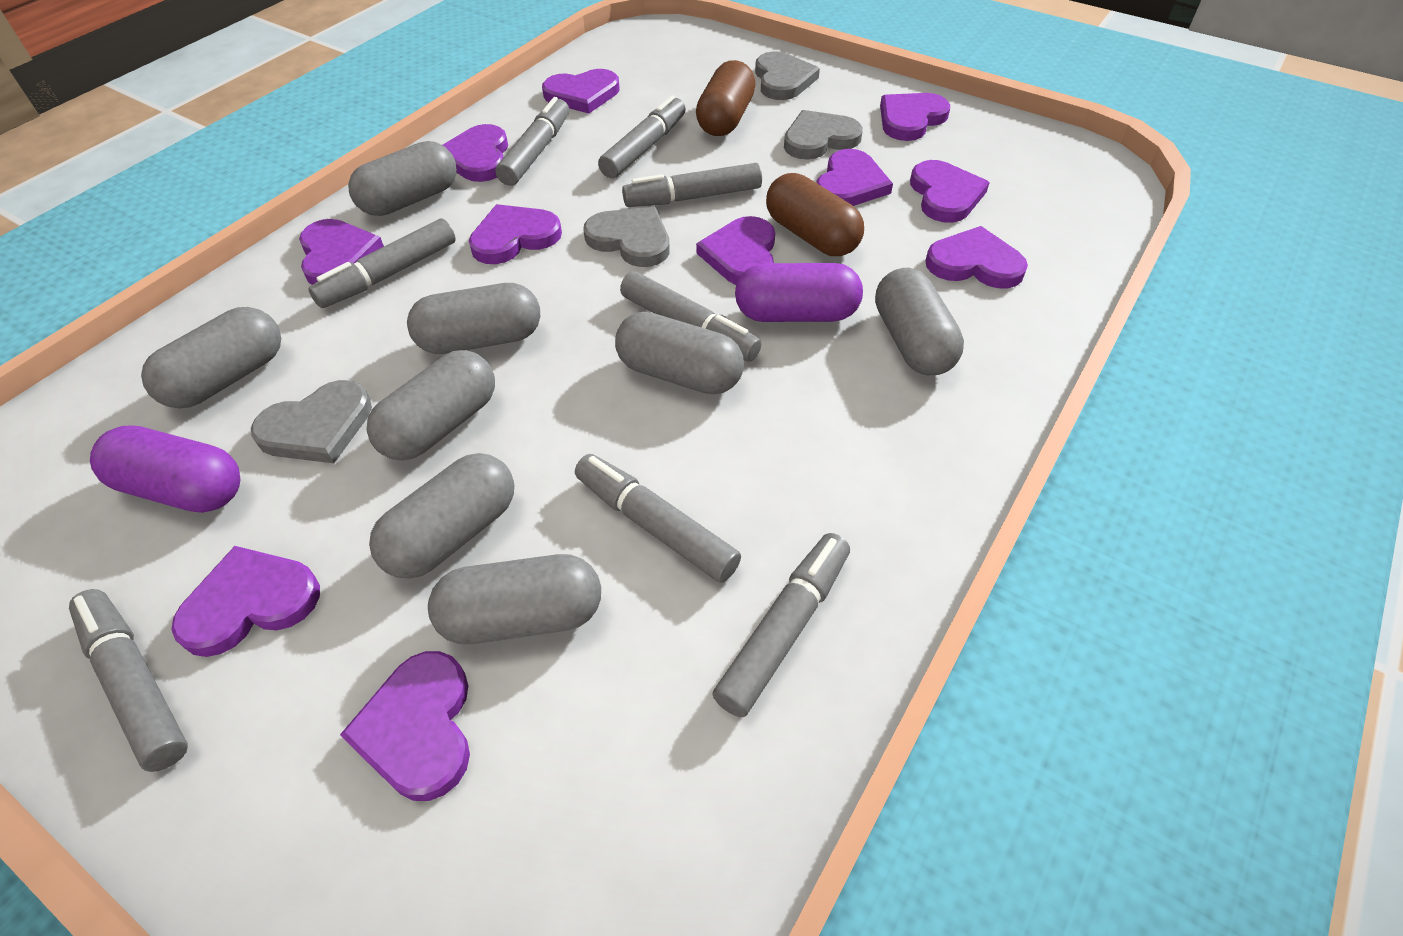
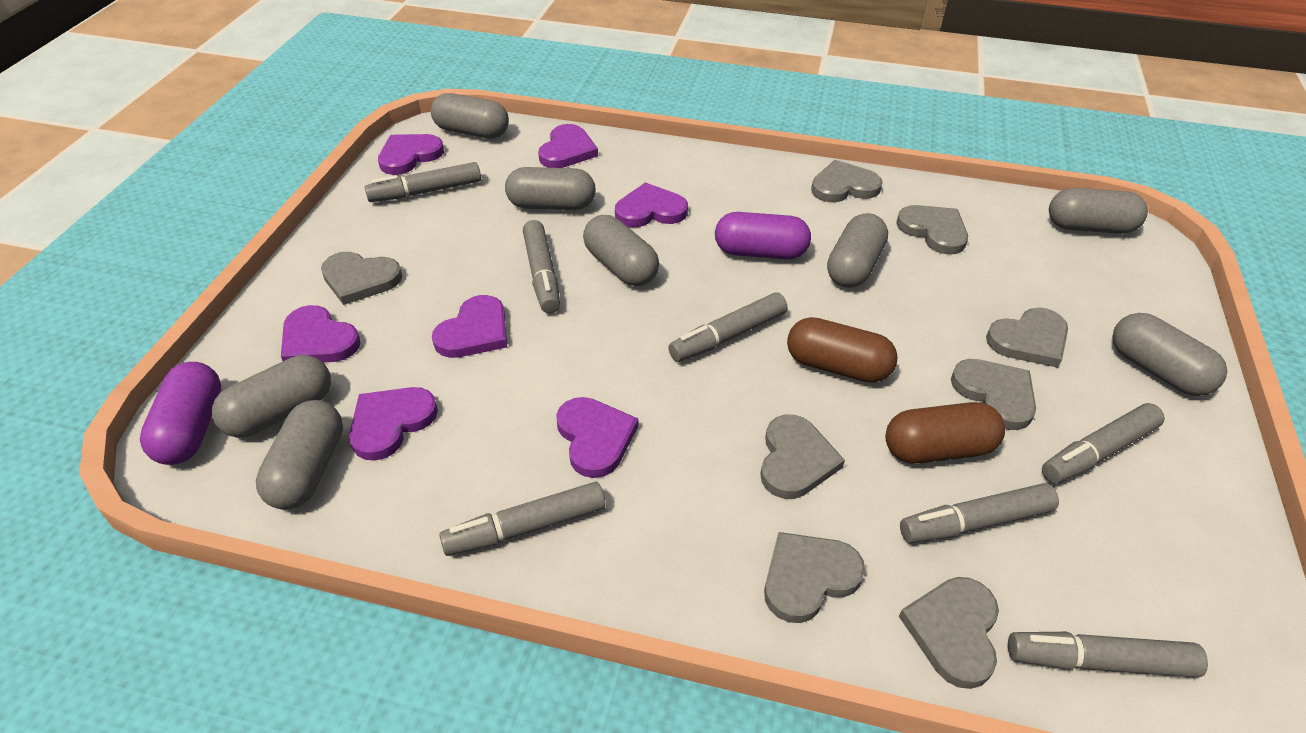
grey heart: [251,380,372,463] [583,207,670,267] [755,51,820,100] [784,110,863,160] = 4 -> [321,252,402,305] [760,415,845,499] [764,532,865,623] [811,160,883,202] [896,205,968,255] [899,577,999,689] [951,359,1036,430] [986,308,1068,368] = 8
grey marker: [69,589,188,772] [308,218,456,308] [496,97,569,186] [575,454,741,583] [598,95,686,178] [620,271,762,362] [622,163,762,207] [712,533,850,717] = 8 -> [365,162,481,202] [439,482,606,556] [523,220,560,313] [668,292,787,362] [900,483,1059,543] [1008,632,1208,678] [1042,403,1165,484] = 7
purple heart: [171,546,320,657] [299,219,384,285] [340,651,470,801] [443,124,508,182] [469,204,562,264] [542,69,619,114] [696,216,775,285] [816,149,893,206] [880,93,950,141] [910,160,990,223] [925,226,1028,288] = 11 -> [281,305,361,363] [349,387,438,461] [378,134,444,175] [432,295,507,358] [538,124,598,168] [556,397,638,478] [615,182,688,227] = 7

